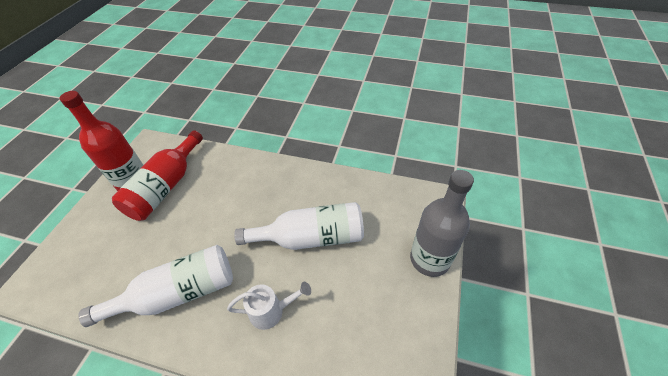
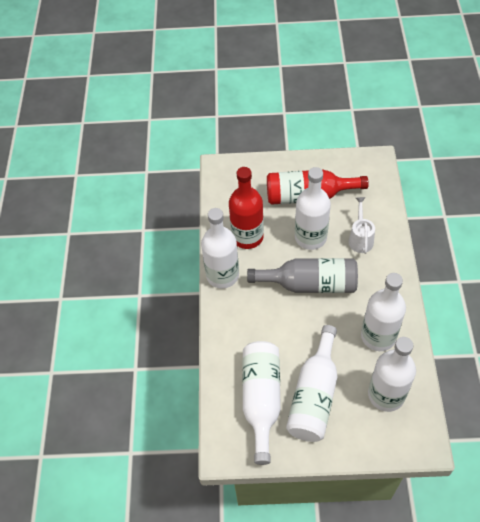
white bottle: [78,245,233,327] [234,202,364,250] = 2 -> [201,208,239,289] [242,341,281,465] [286,325,338,442] [295,167,331,250] [361,273,406,351] [368,337,416,412] = 6

